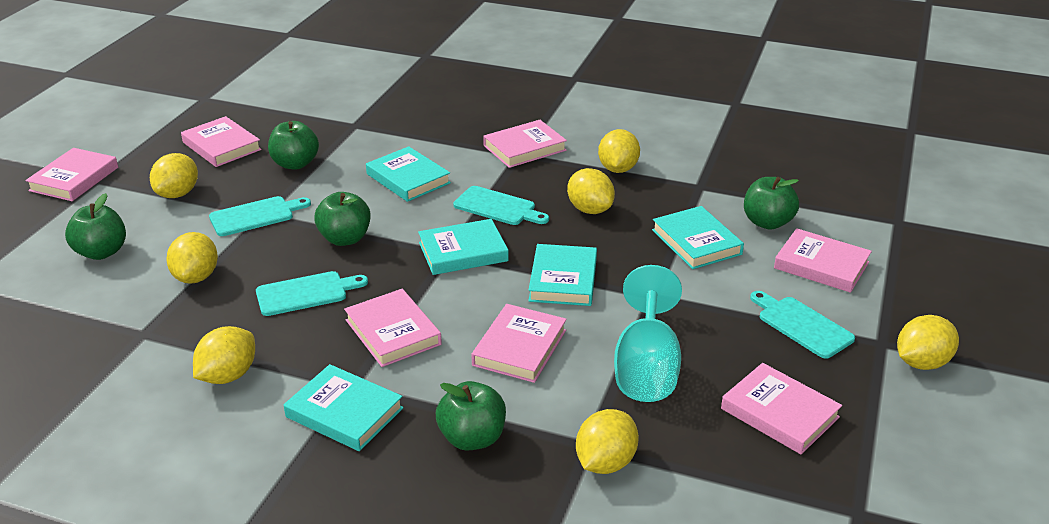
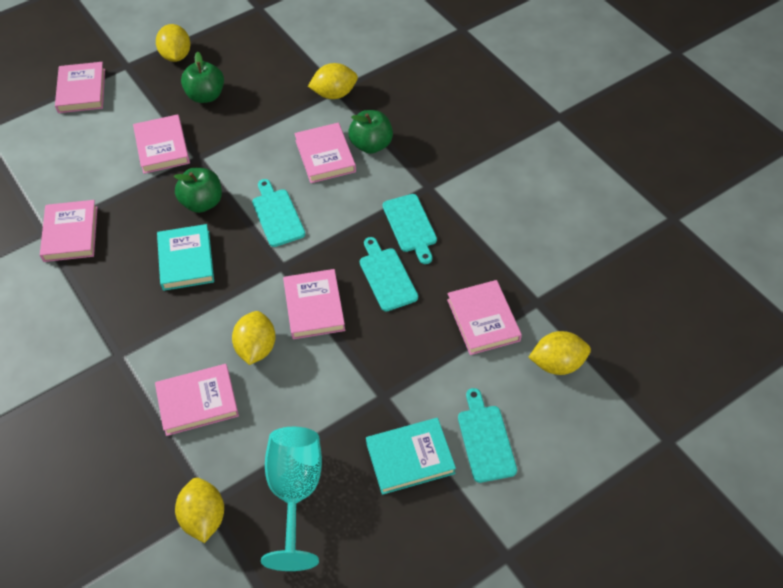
green apple: [65,193,126,260] [268,121,319,170] [314,192,370,246] [436,381,506,451] [744,177,799,230] = 5 -> [174,168,222,213] [181,52,224,103] [348,110,393,154] = 3
turquoise book: [284,364,403,451] [366,146,451,202] [418,219,509,275] [528,244,597,306] [652,206,744,269] = 5 -> [157,224,214,291] [366,418,456,495] = 2
yellow lemon: [150,153,198,198] [166,232,218,284] [193,326,255,384] [567,168,615,214] [576,409,639,474] [598,129,640,173] [897,315,959,370] = 7 -> [156,24,191,62] [175,478,224,543] [232,311,276,365] [308,63,358,99] [528,331,591,375] = 5

